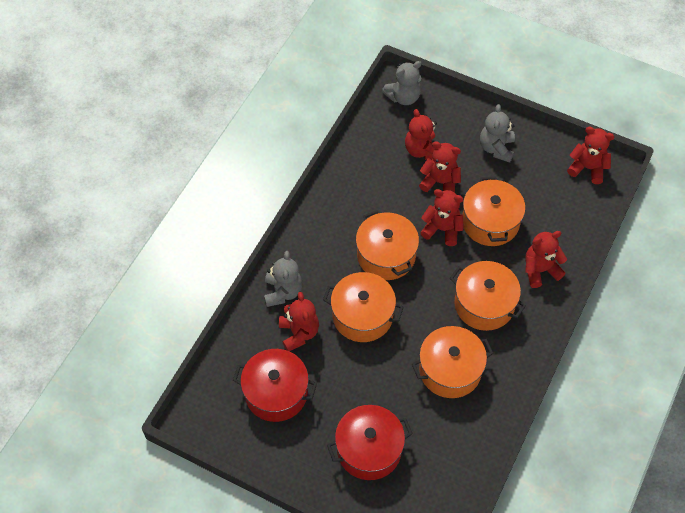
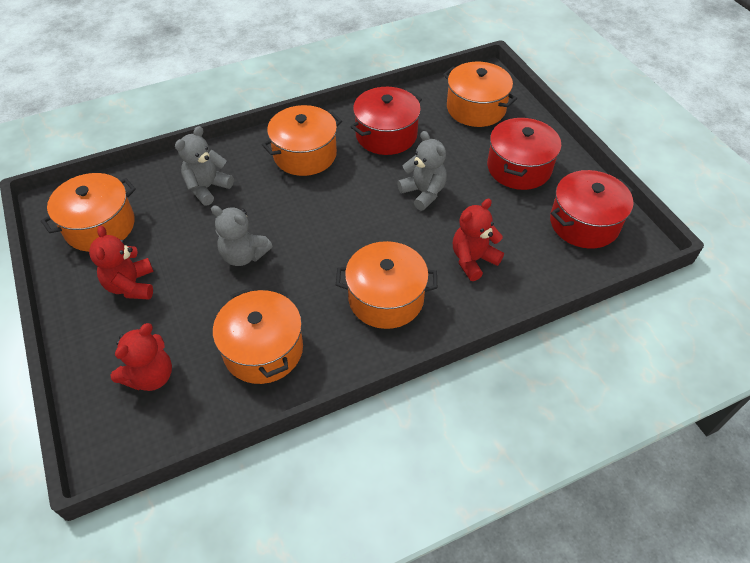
red pot: [233,349,317,422] [327,405,413,480] = 2 -> [350,87,422,155] [487,117,562,190] [550,170,633,249] = 3
red teddy bear: [279,292,319,351] [405,109,437,160] [419,141,461,193] [420,189,464,246] [525,231,567,288] [567,127,615,184] = 6 -> [89,226,154,300] [110,323,172,391] [453,199,504,281] = 3

